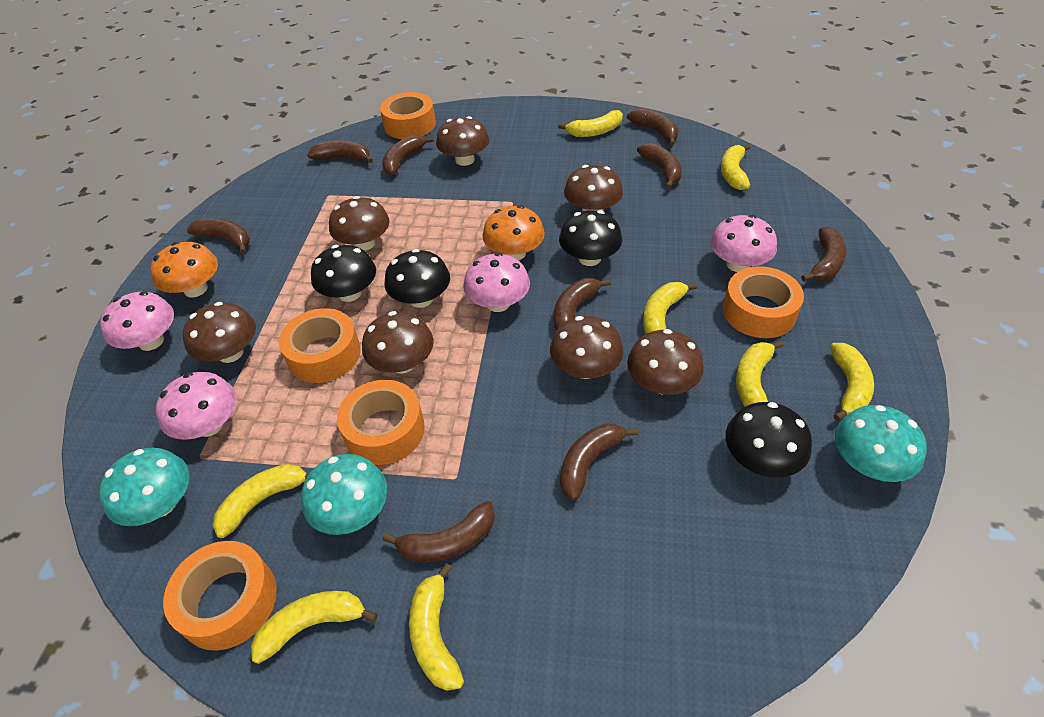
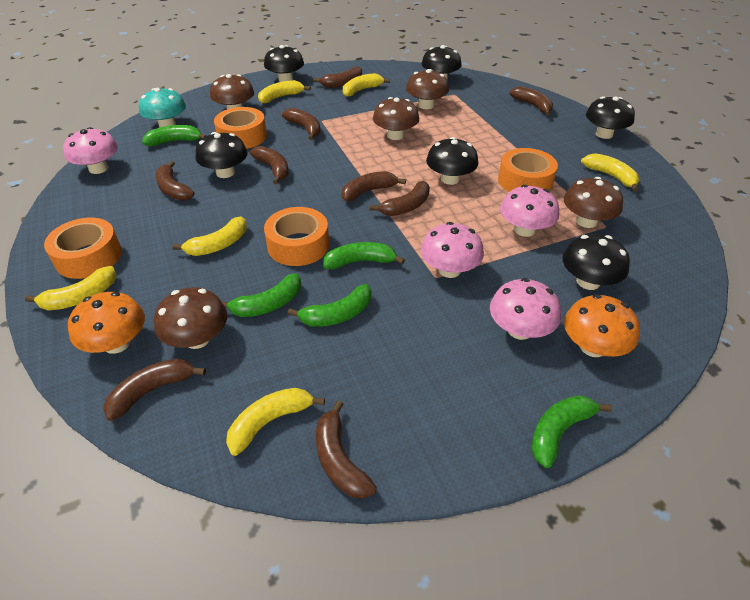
black mushroom: [311,245,376,302] [384,249,450,308] [559,210,622,266] [726,402,812,478] = 4 -> [196,132,248,178] [264,45,304,82] [421,45,462,80] [426,137,479,185] [562,234,630,290] [586,96,635,139] = 6
brown mushroom: [183,302,256,363] [329,196,389,251] [362,311,434,374] [436,116,489,166] [550,316,623,379] [564,165,623,211] [627,329,704,395] = 7 -> [154,287,227,349] [210,74,254,109] [373,97,419,140] [406,69,449,109] [564,177,623,228] = 5
green banana: none = 0 -> [142,125,206,146] [221,273,301,317] [288,284,372,327] [323,242,405,269] [531,395,612,468] = 5
orange tape: [163,541,277,651] [279,308,361,383] [337,380,425,465] [380,92,436,139] [723,266,804,338] = 5 -> [44,218,122,279] [214,107,267,149] [264,207,329,266] [498,148,558,192] = 4
turquoise mushroom: [99,448,189,526] [301,454,387,535] [835,405,927,482] = 3 -> [139,88,186,128] = 1
yellow banana: [213,464,309,538] [251,591,378,664] [409,563,464,691] [558,110,623,137] [643,282,698,334] [721,144,751,190] [736,340,784,407] [830,343,874,421] = 8 -> [25,266,117,311] [172,217,247,256] [226,388,325,456] [258,80,311,104] [343,73,390,97] [581,153,640,192] = 6

